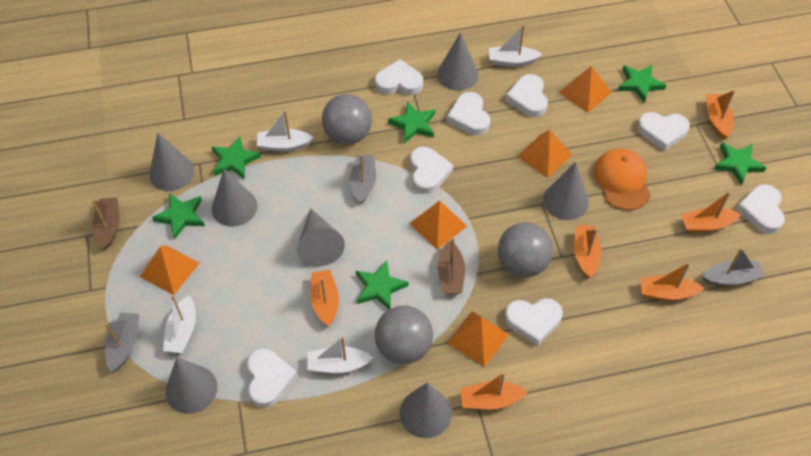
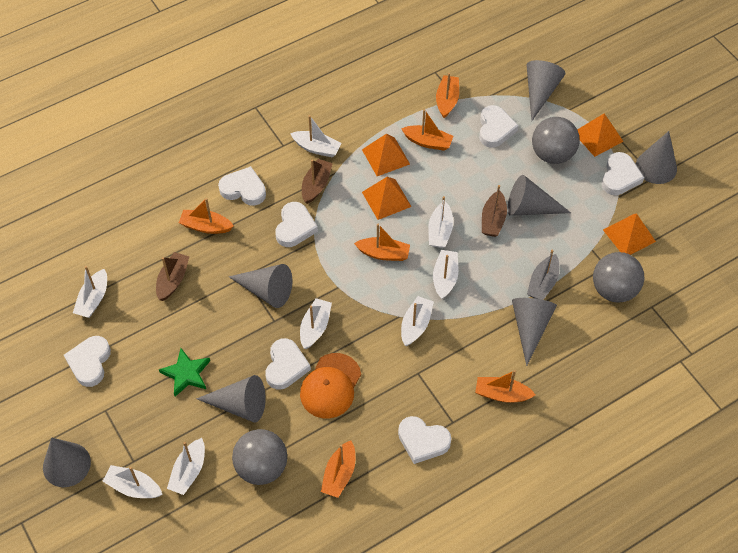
brown boat: [92,198,119,249] [437,237,465,294] = 2 -> [156,252,190,301] [302,159,333,204] [482,185,507,237] = 3
green star: [152,193,205,240] [212,136,261,179] [356,260,408,309] [388,101,435,143] [618,65,666,103] [714,142,766,185] = 6 -> [159,348,210,396] = 1
grey boat: [105,312,139,372] [350,154,376,204] [702,248,765,286] = 3 -> [527,250,559,300] = 1
orange pyramid: [140,245,200,295] [409,200,467,249] [447,311,509,367] [517,130,572,178] [559,66,612,113] = 5 -> [362,134,410,176] [362,177,412,220] [577,113,624,157] [603,214,656,255] = 4
white boat: [163,295,196,353] [257,110,314,151] [307,336,373,373] [489,25,542,67] = 4 -> [73,266,107,318] [102,465,162,498] [167,438,205,495] [290,115,342,157] [300,298,332,349] [401,296,434,346] [428,196,453,248] [433,250,458,299] = 8
white heart: [247,349,297,408] [375,59,423,95] [410,147,453,194] [447,92,490,135] [505,74,548,117] [505,298,563,346] [637,112,690,151] [736,184,785,234] = 8 -> [64,336,111,387] [218,166,266,206] [265,338,311,390] [275,202,318,247] [398,416,451,464] [479,105,519,148] [602,152,644,195] = 7

